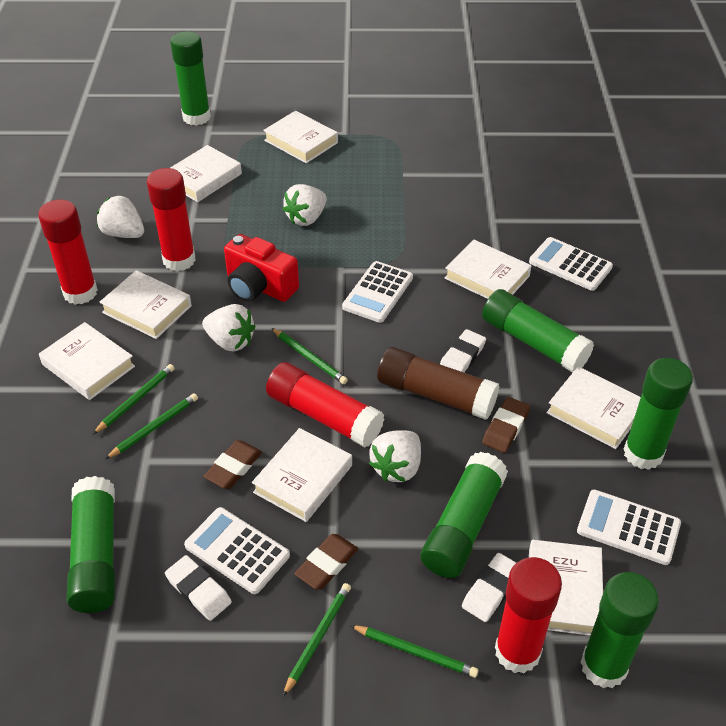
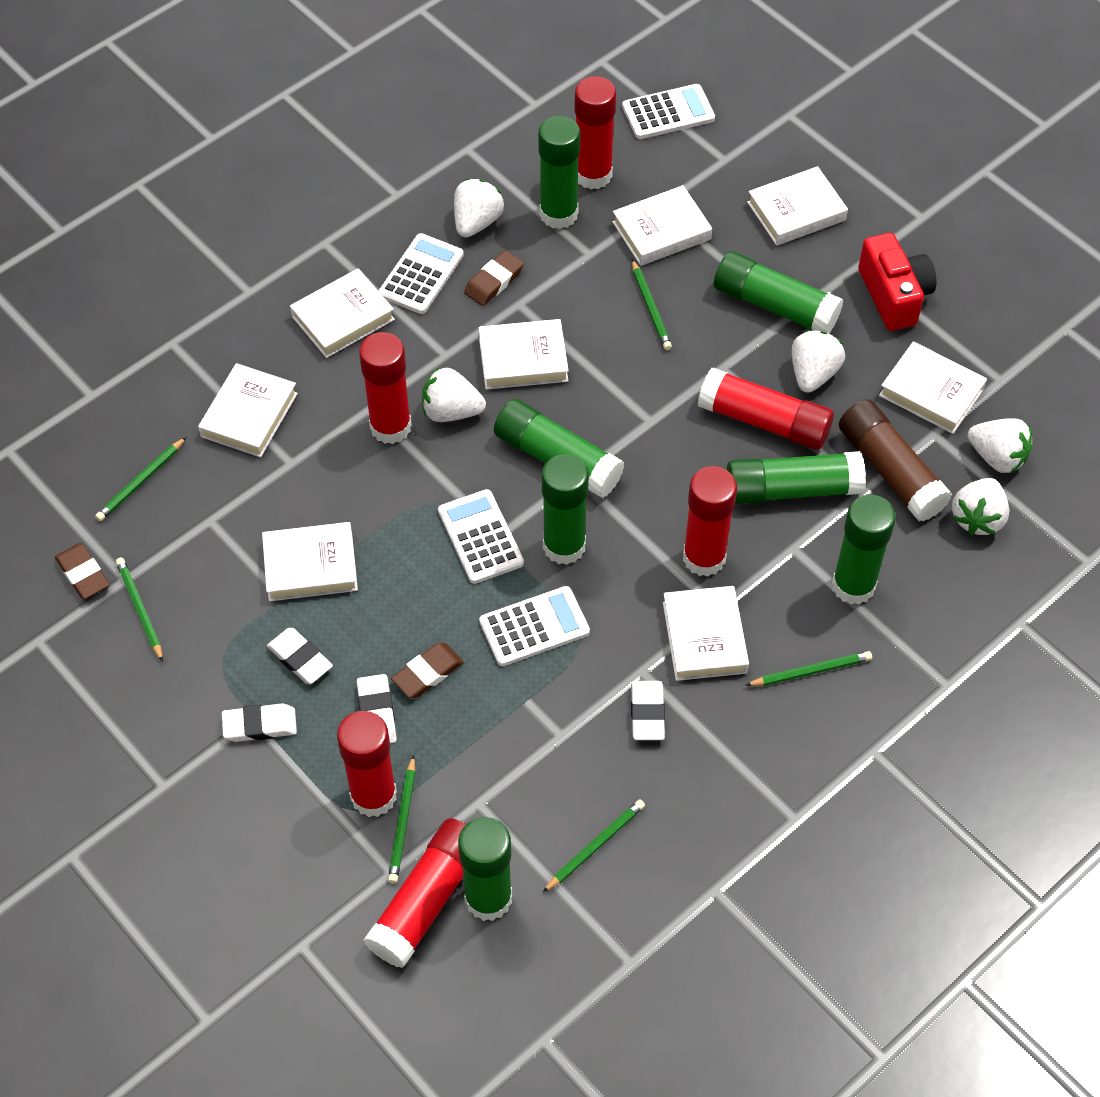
green glue stick: [67,476,115,613] [170,31,211,126] [421,452,508,578] [482,289,594,373] [580,572,659,688] [623,358,693,470] = 6 -> [458,817,512,921] [494,399,624,498] [538,116,581,229] [542,454,589,565] [714,251,843,334] [726,451,866,504] [832,495,896,605] = 7
green pencil: [93,364,175,434] [105,393,198,459] [272,328,348,384] [283,583,351,696] [350,625,478,678] = 5 -> [95,437,186,521] [116,558,163,662] [388,755,415,883] [543,799,645,892] [632,259,672,350] [745,651,872,686] = 6
red glue stick: [38,199,98,305] [147,168,196,271] [266,362,384,447] [495,557,562,674] = 4 -> [337,711,397,817] [359,332,412,444] [364,818,466,968] [575,76,616,189] [683,466,737,577] [698,368,834,450] = 6
white eraser: [165,555,232,621] [440,329,486,372] [462,553,516,622] = 3 -> [222,703,297,742] [267,628,333,684] [357,674,397,743] [631,681,665,740] = 4
white strawberry: [97,196,144,238] [202,304,256,351] [283,184,327,226] [369,430,421,482] = 4 -> [422,368,486,422] [454,179,504,237] [792,330,845,393] [952,478,1009,535] [968,418,1032,473] = 5

